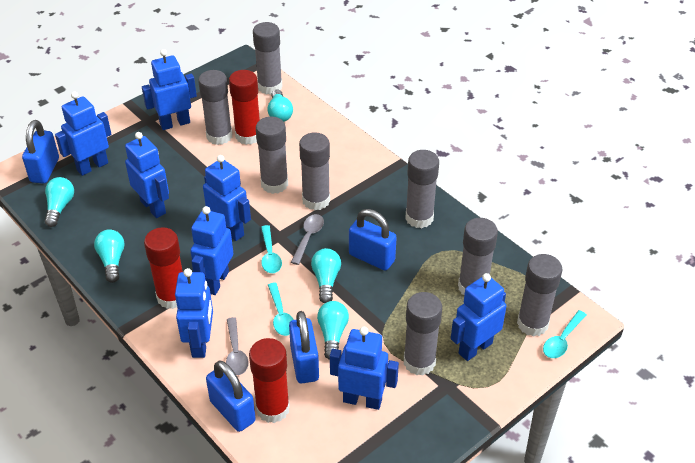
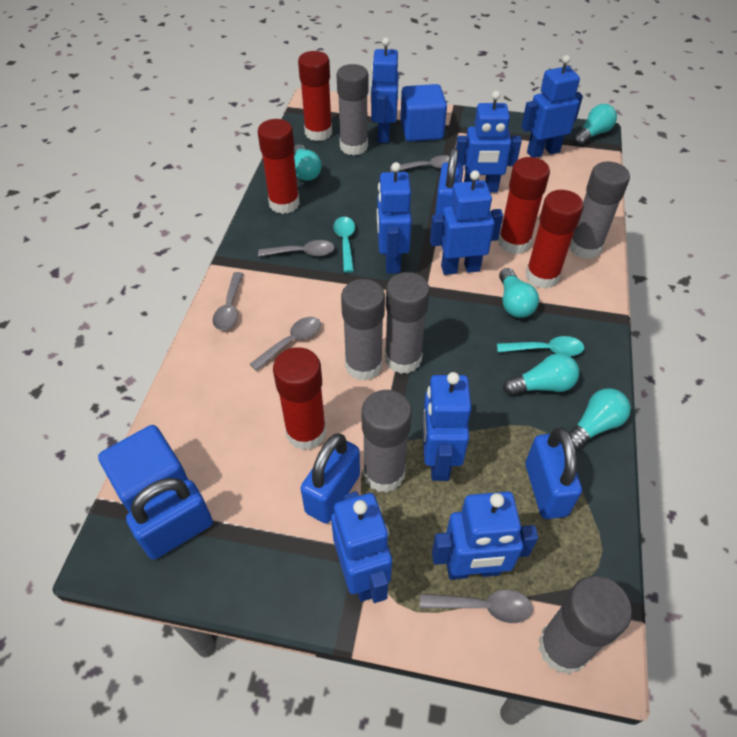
blue cube: none = 0 -> [98,425,188,512] [400,84,447,142] = 2
grey glue stick: [198,70,232,145] [253,22,282,95] [256,117,288,194] [299,132,330,210] [404,292,442,376] [405,150,439,228] [458,218,498,295] [517,254,562,337] = 8 -> [336,64,369,155] [341,279,385,381] [362,390,412,493] [385,272,430,374] [538,576,632,674] [569,161,630,259] = 6
grey spoon: [226,317,249,375] [291,214,324,265] = 2 -> [212,272,243,330] [250,317,321,371] [258,240,335,257] [390,155,449,172] [420,590,533,623] = 5
red glue stick: [144,227,183,309] [229,70,260,145] [249,338,290,423] = 3 -> [258,119,300,214] [273,347,326,450] [298,51,332,141] [498,157,550,254] [526,190,584,289] = 5
turquoise spoon: [261,225,282,273] [268,283,294,336] [543,310,587,358] = 3 -> [333,217,355,272] [497,336,584,356] = 2

